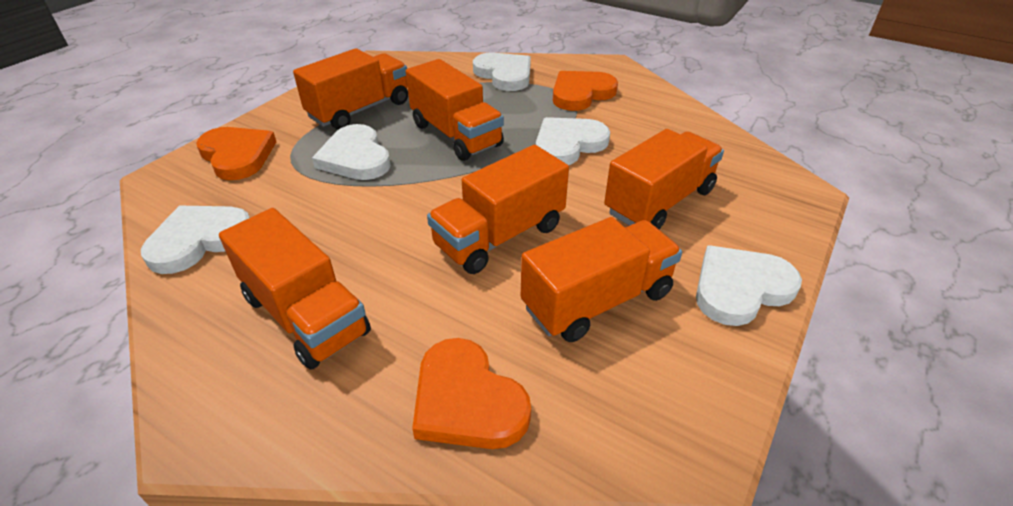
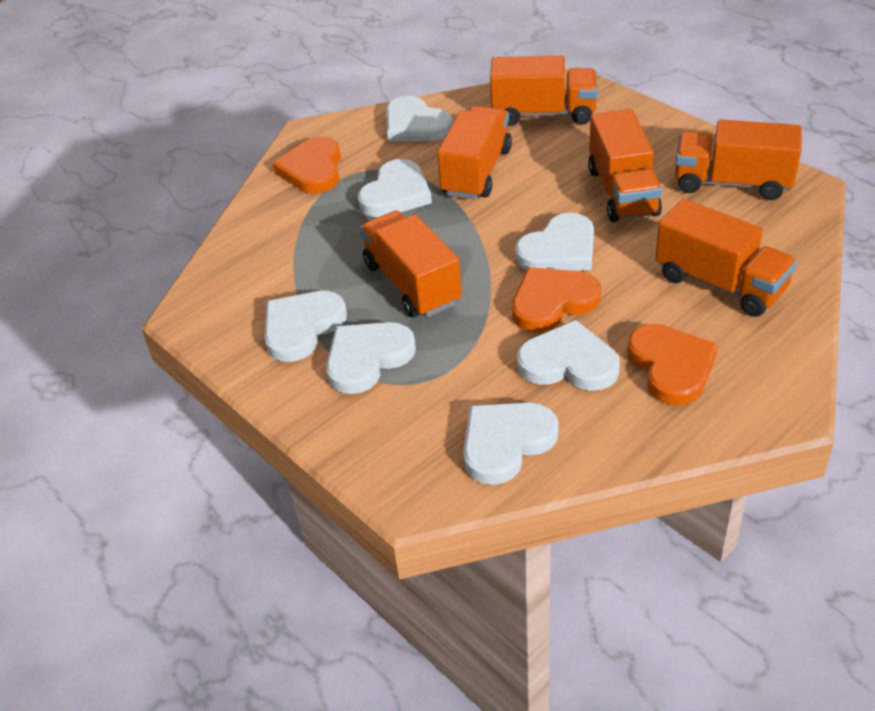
white heart: [141,206,250,274] [312,124,391,180] [473,53,531,91] [536,117,610,165] [696,245,802,326] = 5 -> [264,291,347,362] [326,322,416,394] [358,159,432,217] [386,96,453,142] [463,402,559,485] [515,213,594,271] [517,320,620,391] = 7

